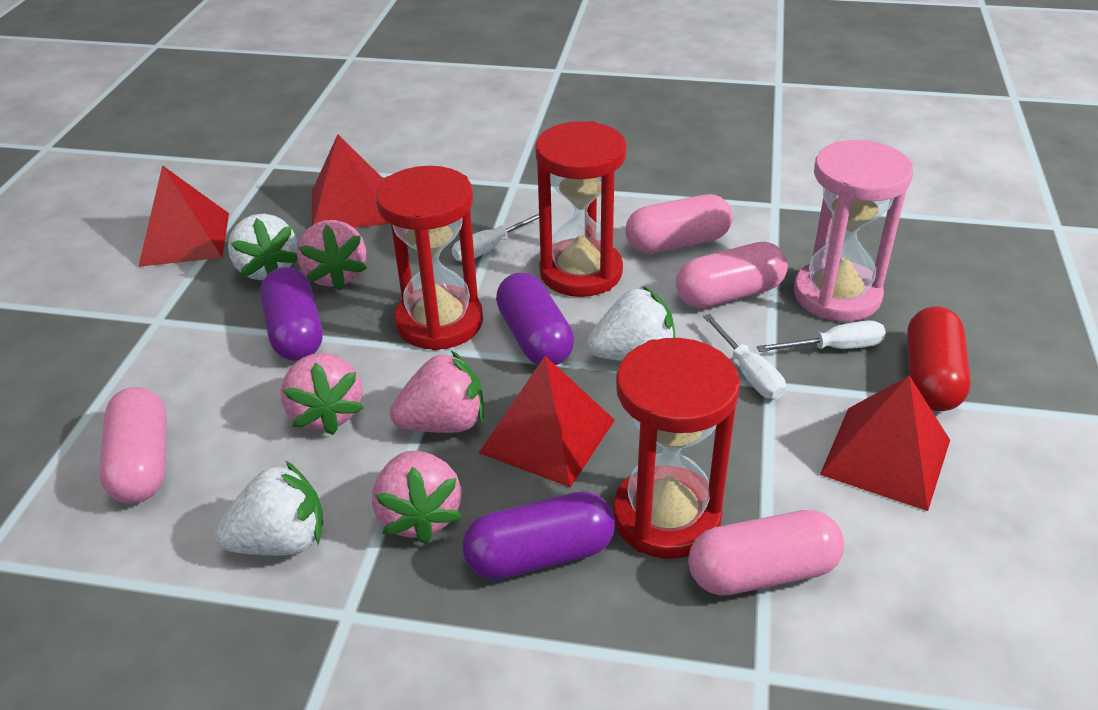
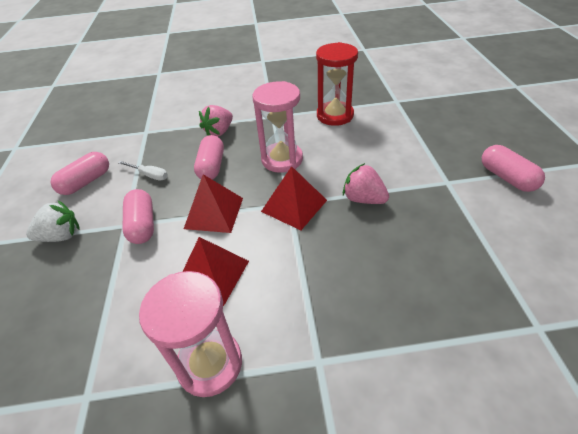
pink hourglass: [794,140,913,322] = 1 -> [139,271,242,397] [252,81,303,173] = 2
pink strawberry: [281,353,364,435] [297,220,367,291] [372,451,462,544] [390,350,484,433] = 4 -> [199,105,233,137] [343,163,389,204] = 2
purple capsule: [260,267,322,361] [462,491,615,580] [496,272,574,365] = 3 -> none = 0
red capsule: [907,306,971,411] = 1 -> none = 0
red hourglass: [376,166,483,351] [535,121,627,297] [613,338,740,559] = 3 -> [316,42,358,126] = 1
red pyramid: [138,165,229,267] [312,134,390,228] [479,356,615,487] [820,376,950,511] = 4 -> [182,237,249,306] [184,174,243,233] [261,166,327,230] = 3
white screwdriver: [452,213,539,262] [703,314,786,399] [757,321,886,352] = 3 -> [118,161,168,180] = 1
white strawberry: [215,461,323,556] [228,214,297,280] [587,286,675,361] = 3 -> [26,200,80,242] = 1

